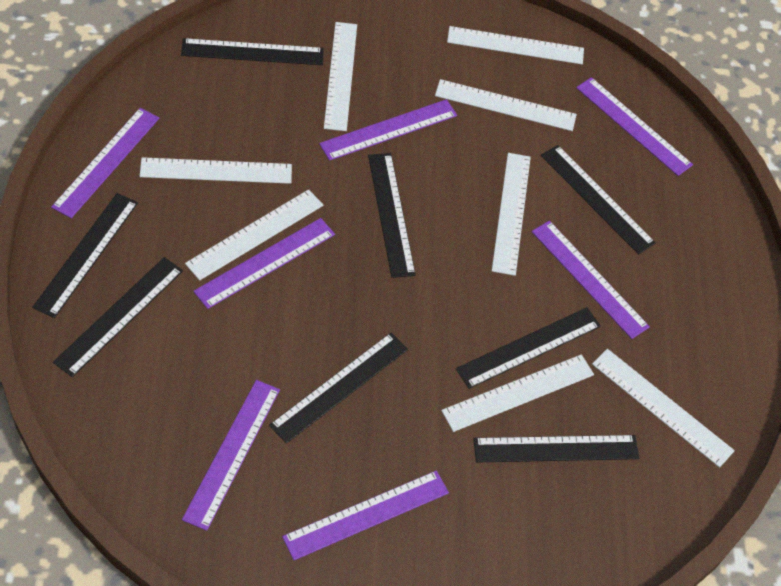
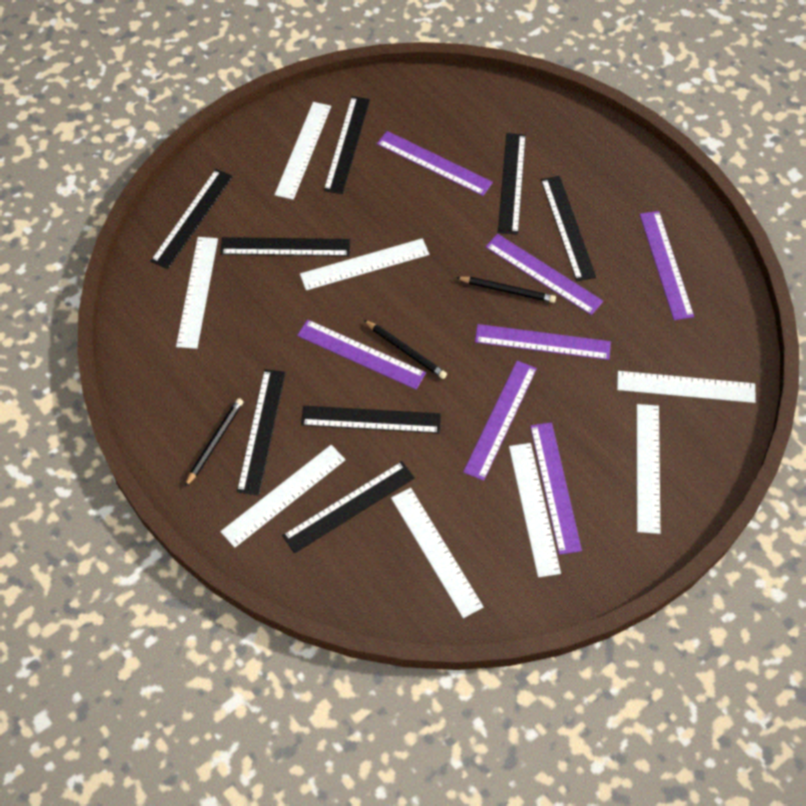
black pencil: none = 0 -> [185,398,243,487] [364,320,447,379] [456,277,556,303] = 3

